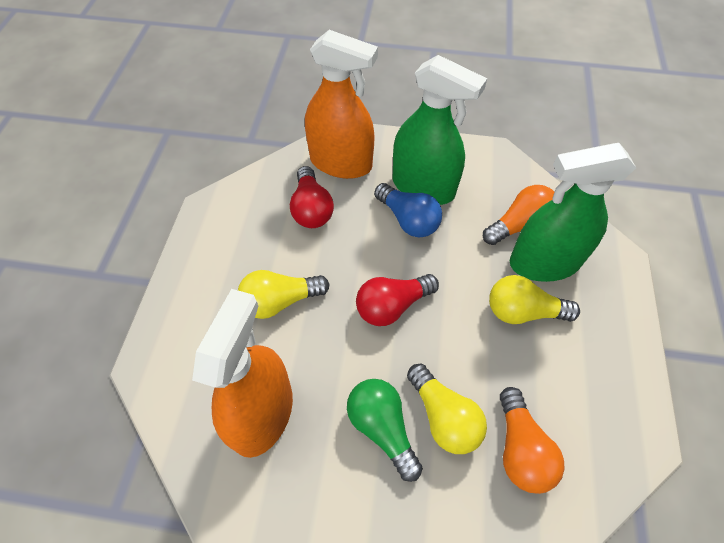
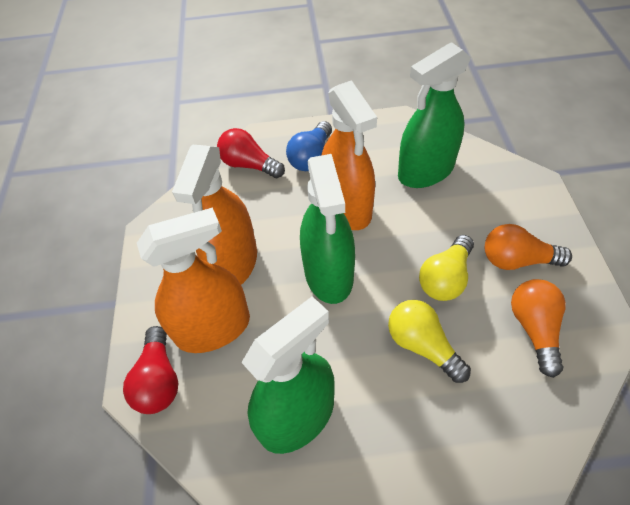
green light bulb: [347,379,423,482] = 1 -> none = 0
green spray bottle: [393,55,487,205] [510,143,636,282] = 2 -> [241,296,335,454] [300,154,355,304] [398,42,471,188] = 3
orange spray bottle: [192,289,293,458] [305,30,378,179] = 2 -> [137,208,250,353] [172,145,257,285] [321,80,377,230] = 3
yellow light bulb: [238,270,330,319] [407,364,487,454] [489,275,580,324] = 3 -> [388,300,471,383] [419,235,474,301] = 2

